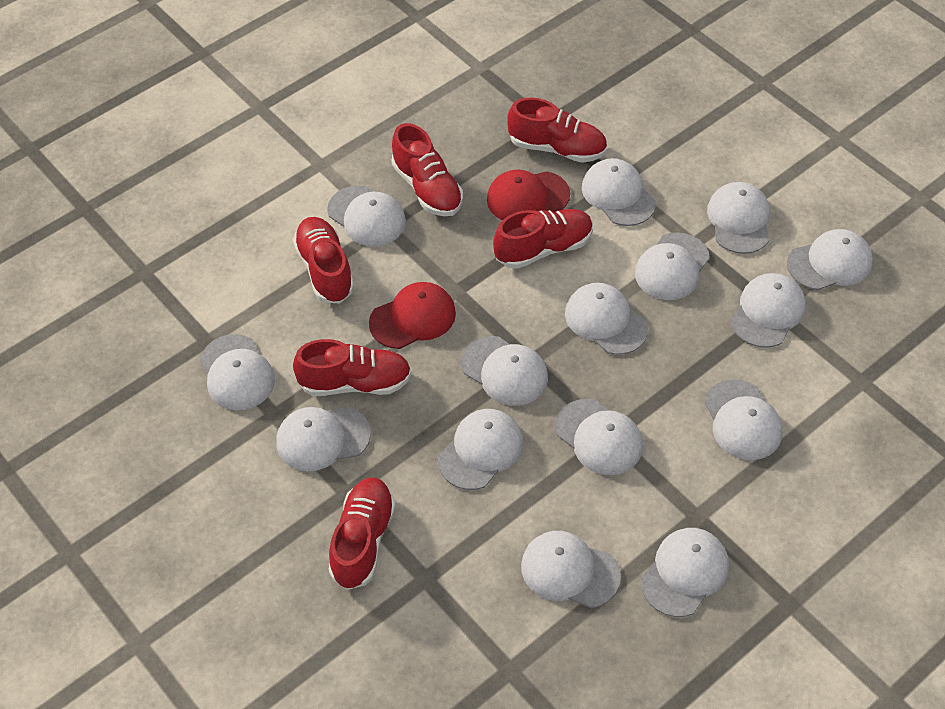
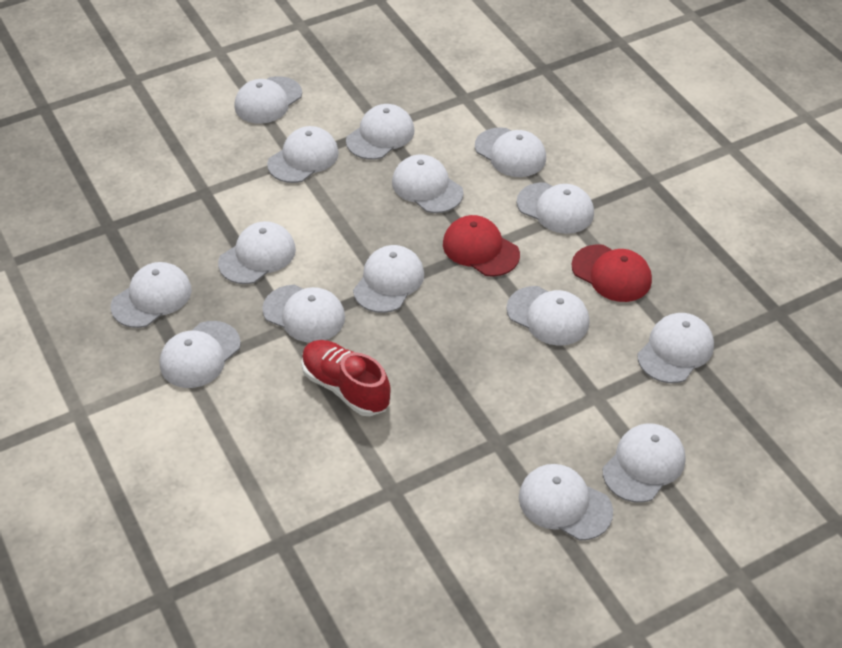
red shoe: [293,217,354,304] [293,339,412,396] [329,477,396,590] [392,123,463,216] [493,209,593,269] [507,98,607,163] = 6 -> [301,340,391,416] = 1

